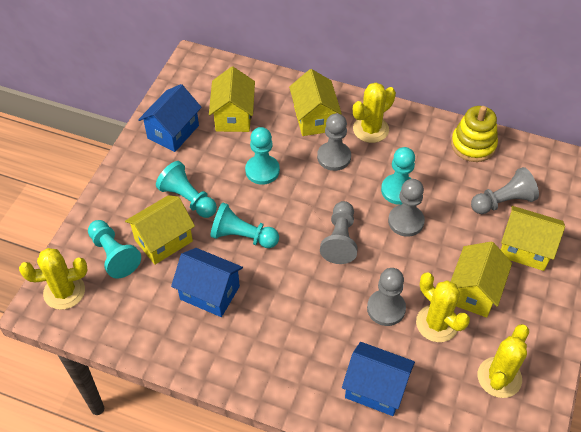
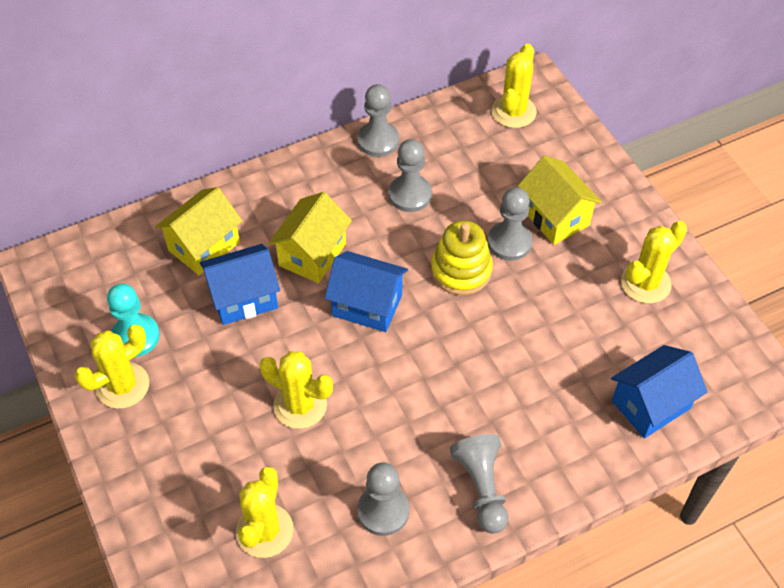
turquoise pawn: [88,220,141,278] [156,161,217,218] [210,203,279,248] [245,127,280,185] [381,147,415,205] = 5 -> [107,284,160,357] = 1
yellow cactus: [19,248,88,310] [353,83,396,143] [416,272,470,342] [478,324,529,398] = 4 -> [75,325,149,409] [236,466,294,558] [260,351,333,429] [492,44,537,128] [621,221,687,304] = 5
yellow house: [125,195,195,265] [209,67,255,132] [289,69,342,136] [450,241,512,318] [501,206,565,271] = 5 -> [155,187,242,275] [268,192,352,283] [518,155,602,245] = 3

